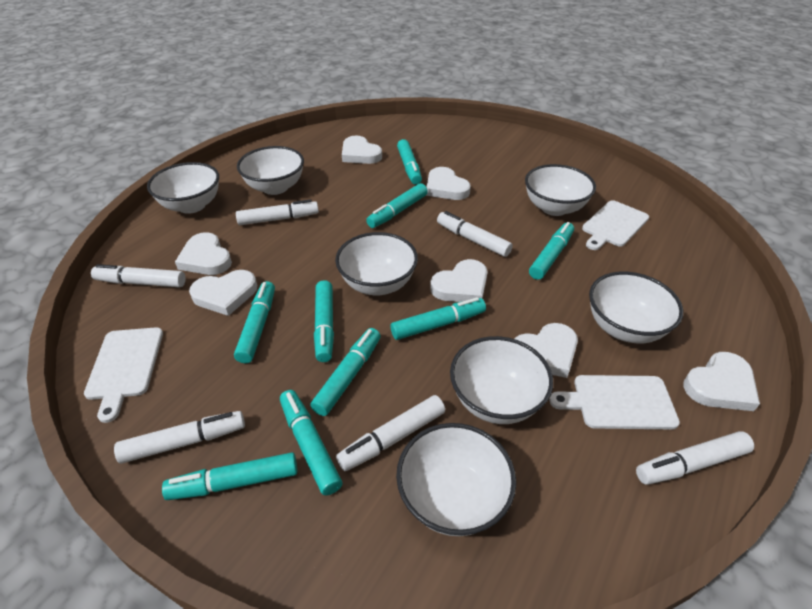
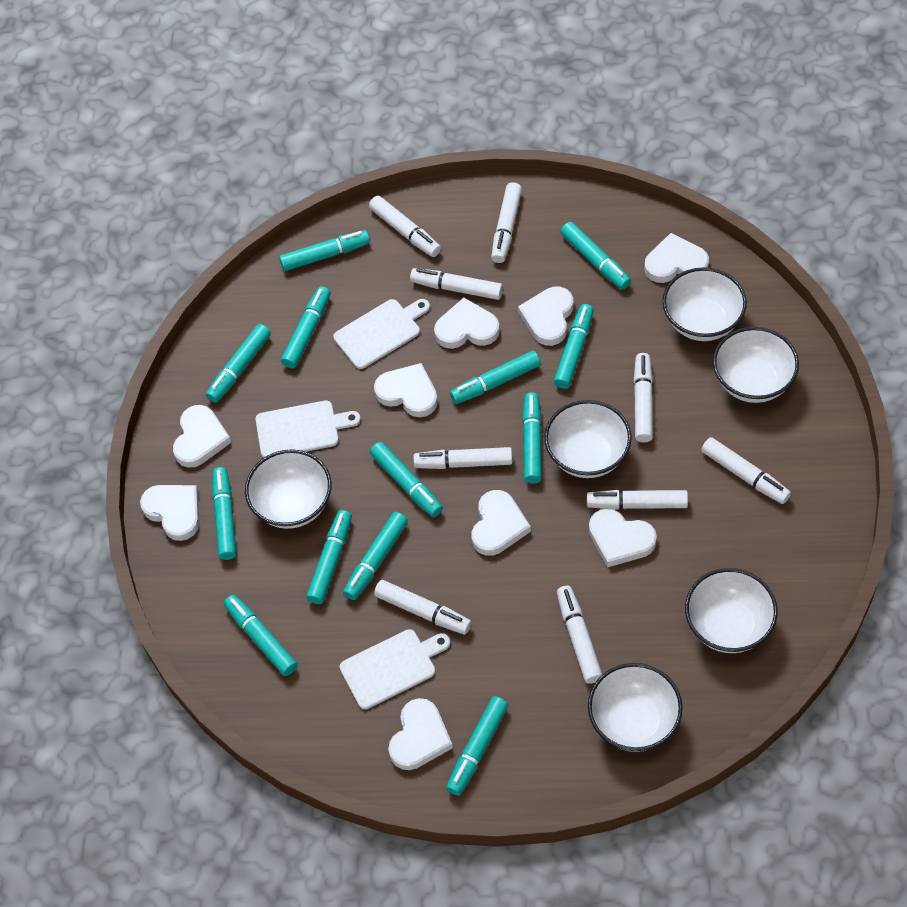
turquoise marker: [162,452,297,500] [234,281,275,363] [280,390,342,496] [310,328,381,416] [314,280,334,362] [366,183,428,228] [390,297,486,340] [397,139,422,185] [529,222,574,280] = 9 -> [206,324,271,403] [212,467,236,560] [224,595,298,676] [279,230,370,271] [281,286,331,369] [306,510,352,604] [343,512,408,600] [370,442,443,517] [446,696,508,796] [450,351,541,404] [522,392,542,484] [554,304,594,389] [561,222,631,290] = 13
white bowl: [147,162,219,214] [237,146,304,195] [335,232,418,295] [396,423,516,536] [450,336,553,424] [525,164,596,216] [589,272,683,343] = 7 -> [245,449,331,529] [544,400,632,478] [588,663,683,752] [662,267,747,341] [685,568,778,653] [713,327,799,403] = 6
white heart: [175,232,232,275] [189,270,257,316] [342,136,382,164] [426,167,471,200] [430,259,487,302] [514,323,578,378] [683,352,760,411] = 7 -> [140,485,200,541] [173,405,231,468] [374,363,438,417] [388,698,453,770] [434,298,500,349] [471,490,531,556] [518,287,573,346] [589,508,657,567] [644,233,709,283] = 9
white marker: [91,264,186,288] [114,411,245,464] [236,199,319,225] [336,395,445,471] [437,211,513,257] [636,431,754,485] = 6 -> [369,196,441,257] [374,580,471,635] [410,268,503,300] [413,447,513,469] [491,182,522,263] [557,585,603,684] [587,490,688,510] [634,353,653,443] [701,437,791,504] = 9

